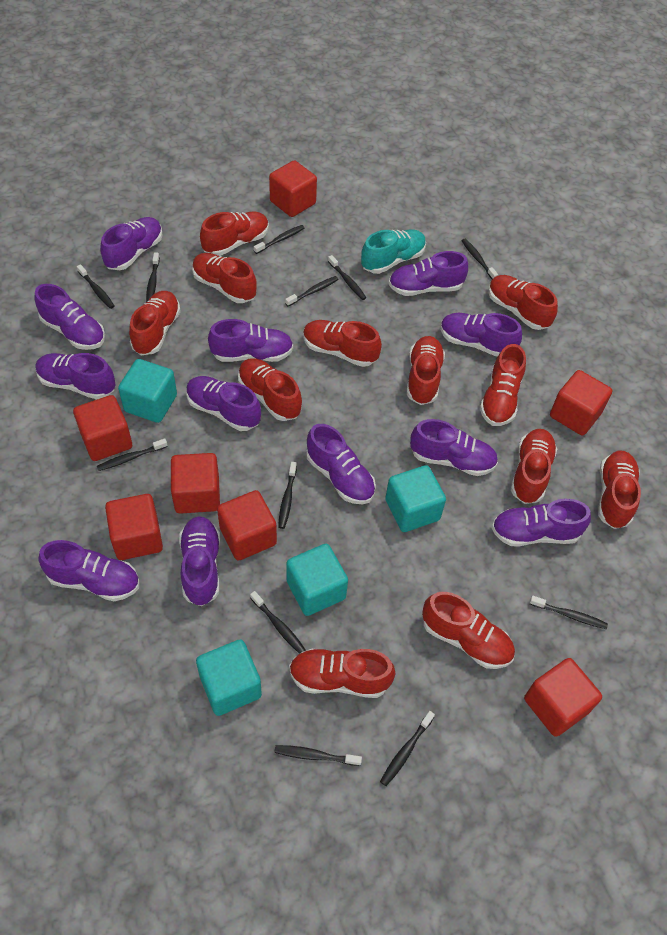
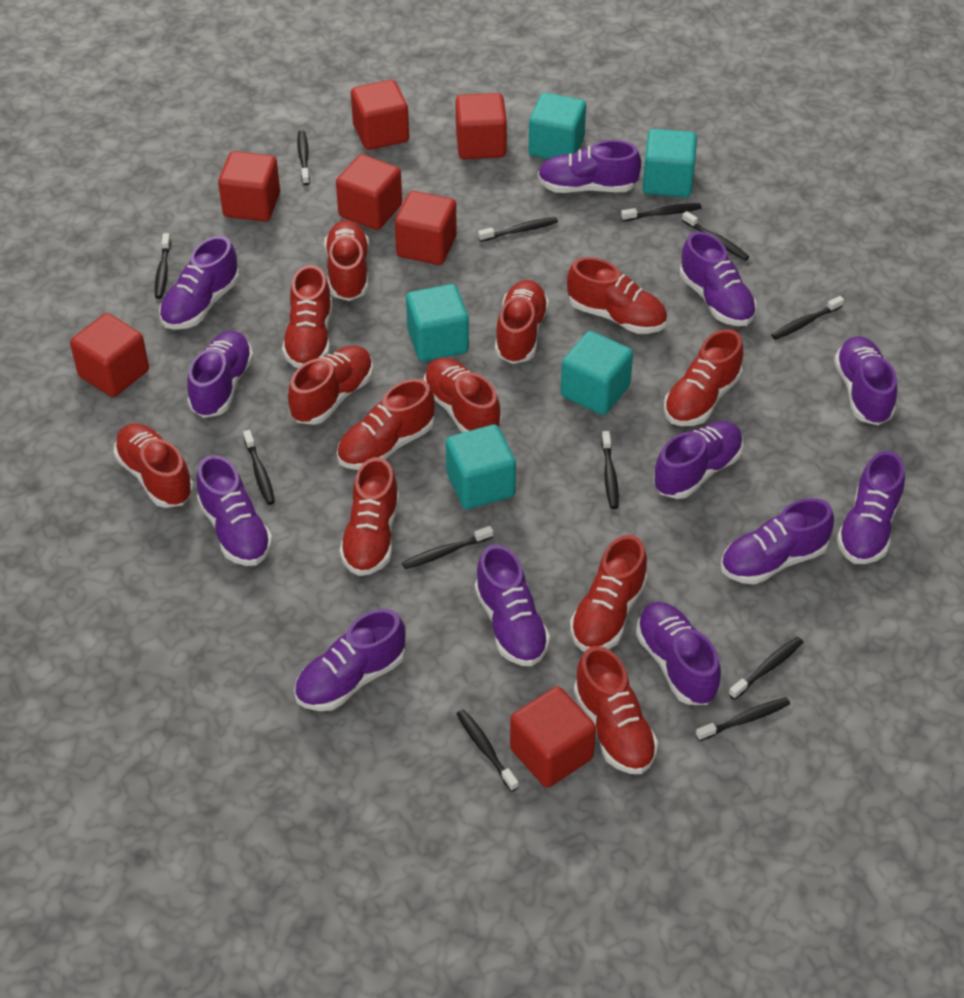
turquoise cube: [118,359,177,423] [196,639,262,716] [286,544,348,616] [385,465,446,532] = 4 -> [406,284,469,361] [446,424,516,509] [528,93,586,159] [561,331,633,415] [643,129,697,197] = 5
turquoise shoe: [361,229,426,274] = 1 -> none = 0

